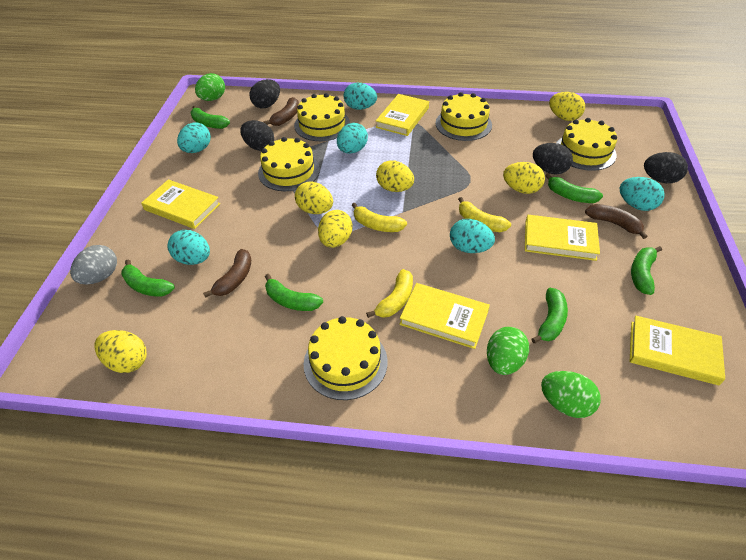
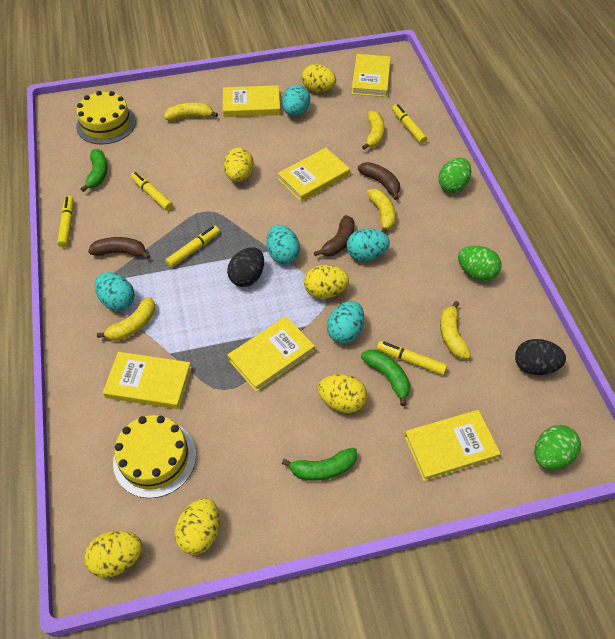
black egg: [240,120,274,151] [250,79,280,108] [533,143,573,174] [644,152,688,183] = 4 -> [227,247,264,287] [515,339,566,375] = 2
green banana: [121,259,175,297] [191,106,230,129] [265,274,323,311] [532,288,568,343] [545,173,603,203] [631,246,662,295] = 6 -> [81,149,107,192] [282,447,357,481] [361,350,410,406] = 3
grey egg: [70,245,117,284] = 1 -> none = 0
turquoise egg: [167,230,210,265] [177,122,211,153] [337,123,368,154] [344,83,377,110] [450,219,495,253] [620,177,665,211] = 6 -> [95,272,135,311] [266,225,300,264] [282,85,310,116] [327,301,364,344] [347,228,390,261] = 5
yellow banana: [352,203,407,232] [366,269,413,318] [458,197,511,232] = 3 -> [97,297,155,341] [164,103,218,121] [362,111,385,150] [367,189,396,233] [440,301,471,359] = 5
yellow book: [141,179,220,229] [376,94,429,136] [399,283,490,349] [525,215,600,261] [630,315,725,385] = 5 -> [103,352,192,409] [223,85,280,117] [228,316,315,392] [278,148,350,202] [352,54,391,97] [404,410,501,481] = 6
yellow cake: [258,137,320,191] [294,93,350,141] [304,316,388,400] [435,92,492,141] [556,118,617,171] = 5 -> [76,91,136,144] [113,415,196,498] = 2
yellow marker: none = 0 -> [57,196,74,247] [131,172,173,211] [165,226,220,268] [377,341,447,375] [392,104,427,144] = 5

